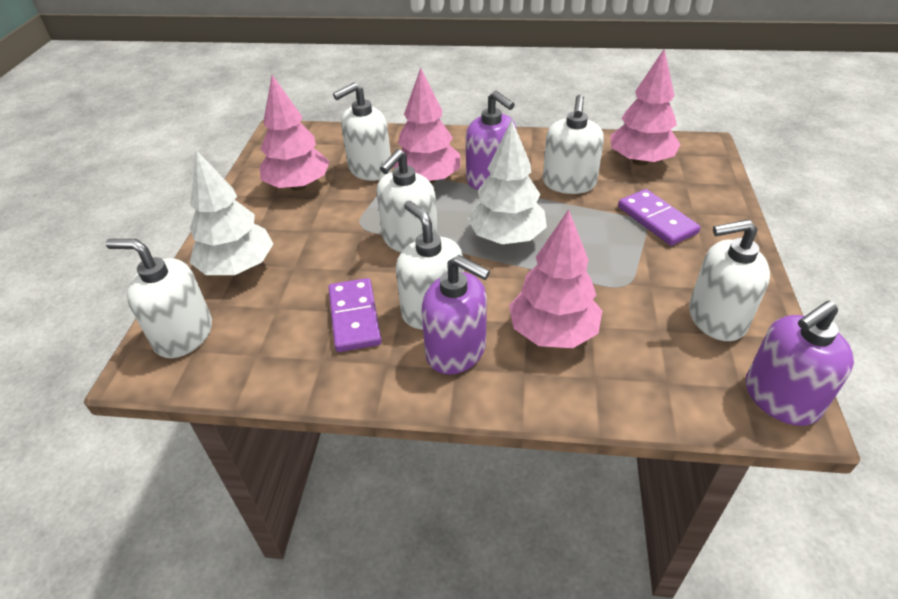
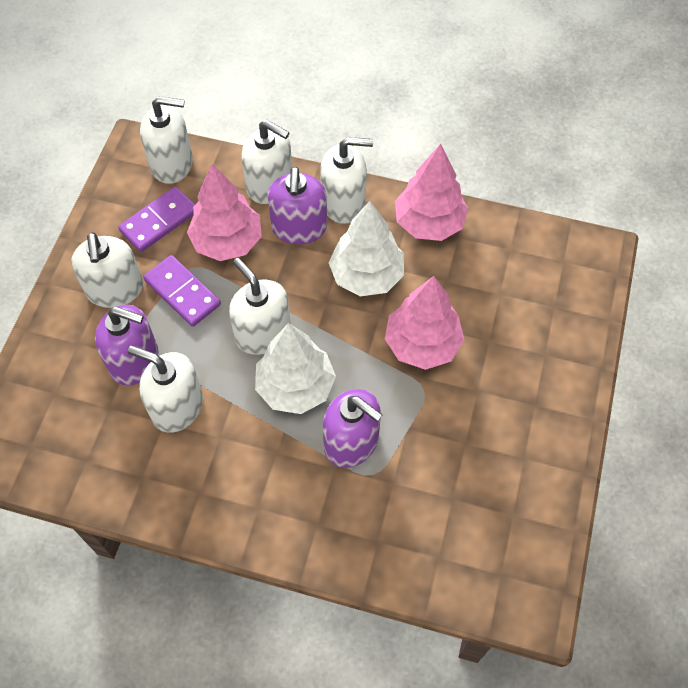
pink tree: [259,75,330,191] [393,68,460,184] [509,209,602,348] [610,49,681,166] = 4 -> [187,164,262,261] [385,276,464,370] [395,144,469,241] = 3

